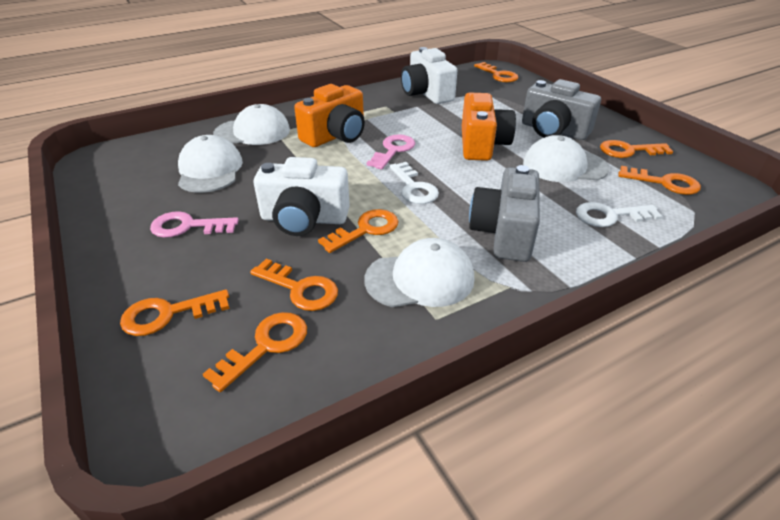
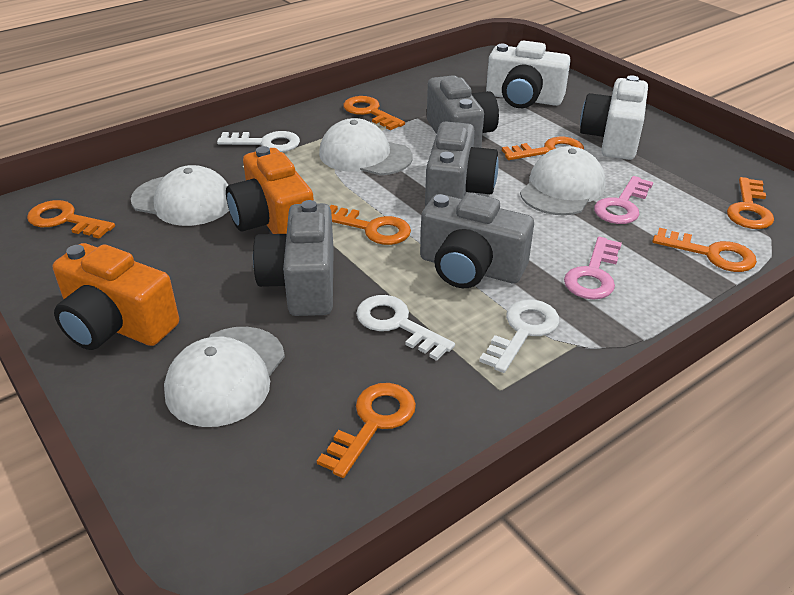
grey camera: [469,165,540,262] [522,79,601,140] = 2 -> [253,200,334,316] [420,193,534,288] [425,122,499,206] [427,75,499,148] = 4
white key: [390,162,439,204] [576,202,663,227] = 2 -> [217,131,300,152] [356,295,455,361] [479,300,559,373] = 3

